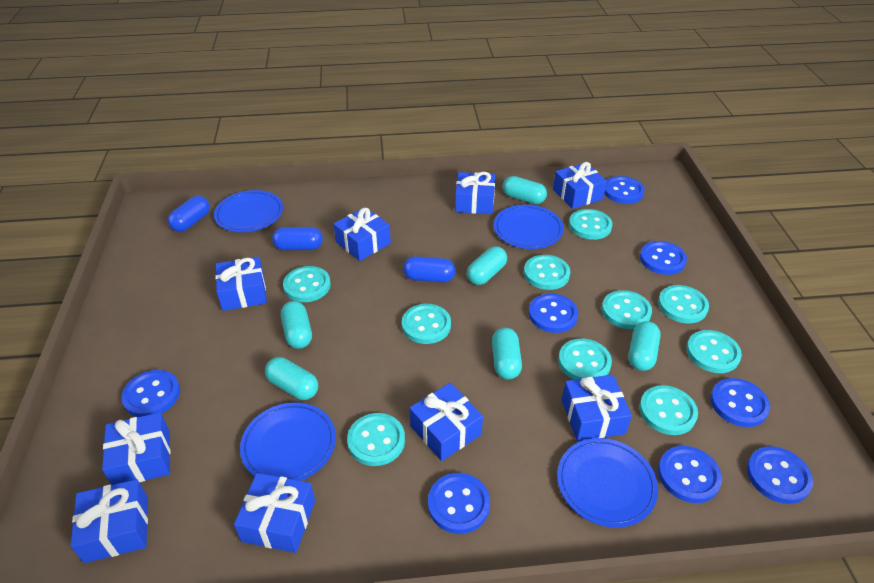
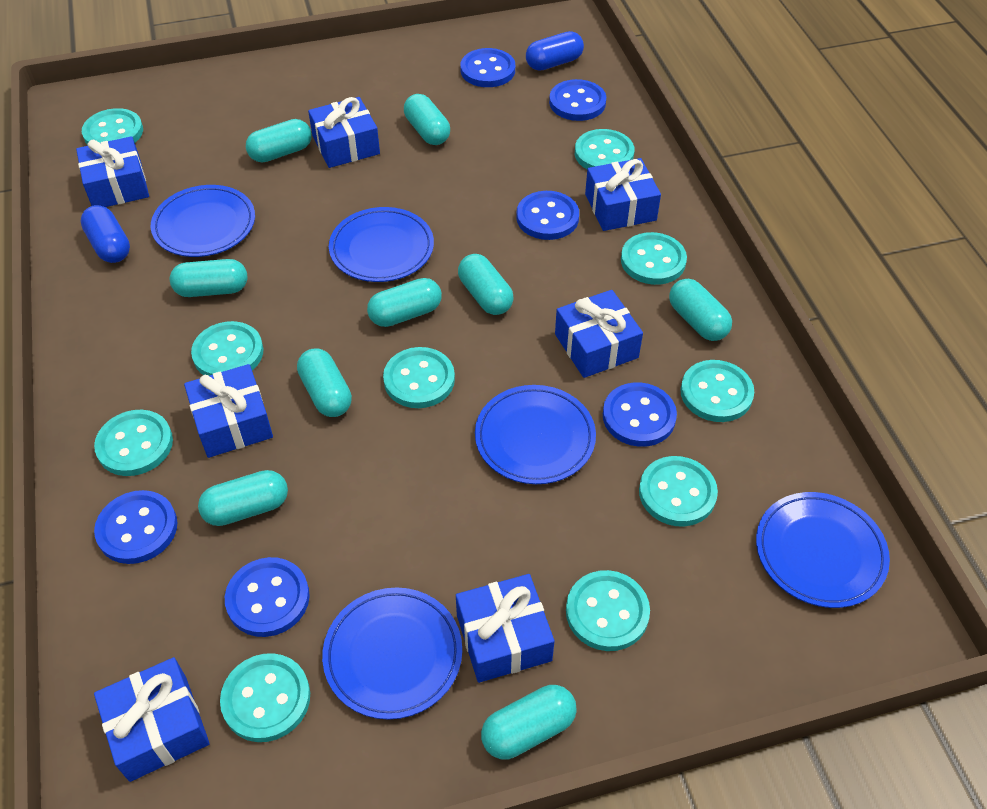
blue button: [121,370,180,417] [428,473,490,534] [529,293,578,333] [604,176,645,204] [640,241,687,275] [658,446,722,503] [710,378,770,427] [747,446,813,504] = 8 -> [94,490,178,564] [225,557,310,637] [460,48,515,87] [516,191,579,240] [549,79,606,121] [603,382,677,447] = 6
blue capsule: [168,196,210,232] [272,227,323,250] [403,256,456,282] = 3 -> [81,205,130,263] [526,31,584,71] = 2
blue gift: [70,479,148,563] [102,413,170,485] [215,257,267,311] [234,473,315,553] [333,207,391,261] [410,383,483,461] [455,172,495,214] [553,162,607,209] [562,375,632,441] = 9 -> [76,136,149,207] [94,657,210,782] [184,364,273,458] [308,97,380,168] [456,574,554,683] [555,290,643,378] [585,158,661,231] = 7
blue plate: [214,190,283,232] [240,402,336,481] [494,205,564,249] [557,438,658,528] = 4 -> [150,185,255,257] [322,587,462,720] [329,207,434,282] [475,385,596,484] [756,492,890,608] = 5
turquoise capsule: [265,357,318,400] [281,301,312,349] [467,246,507,285] [492,328,522,380] [503,176,547,204] [629,321,661,371] = 6 -> [170,259,247,297] [198,470,288,526] [246,119,312,163] [297,348,352,417] [367,278,442,327] [404,94,450,145] [458,254,514,315] [481,685,577,759] [669,279,732,341] = 9

